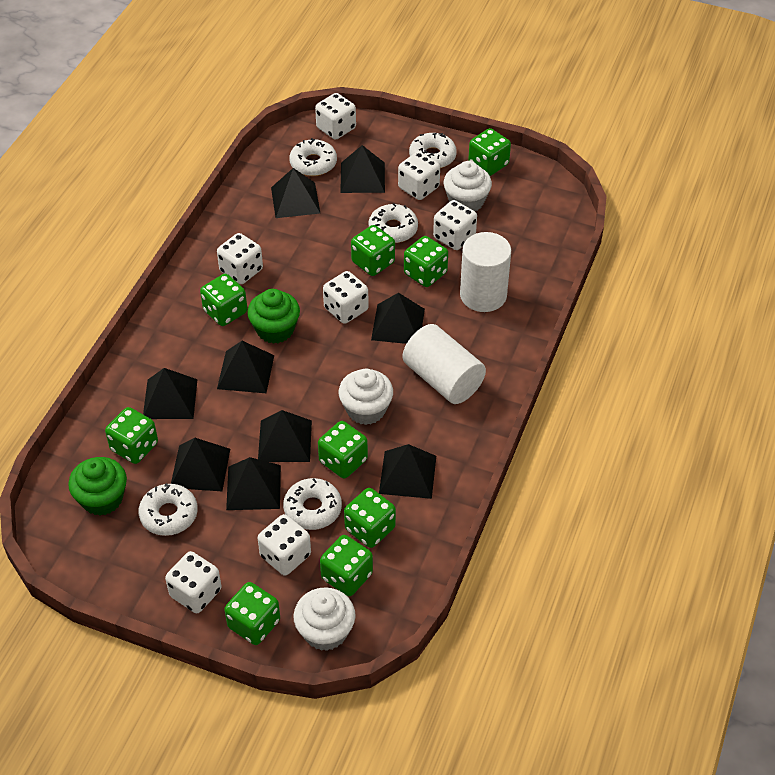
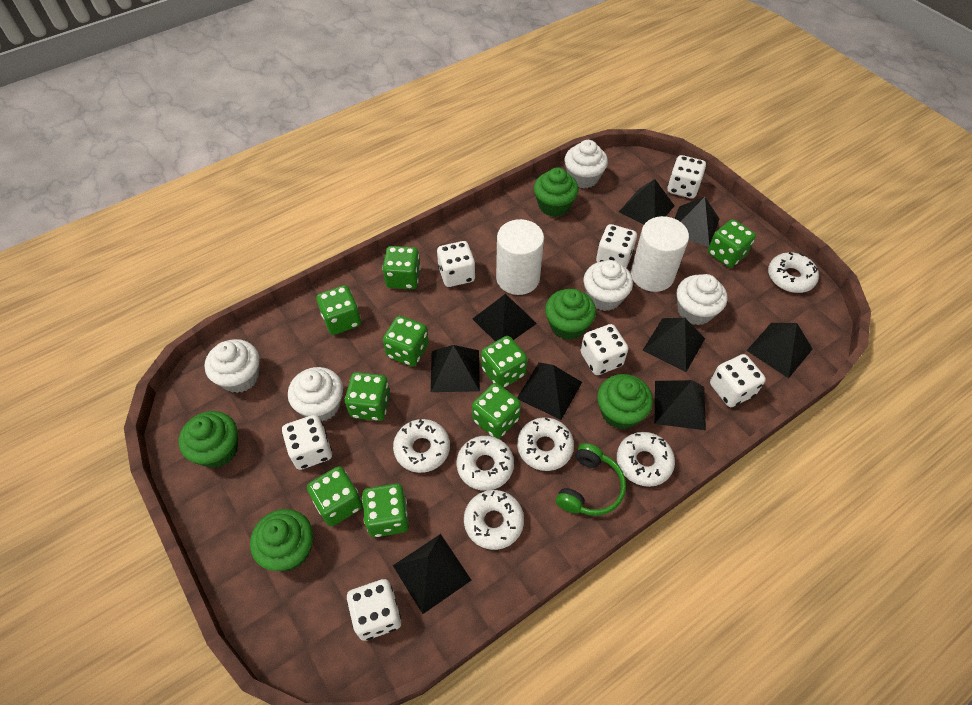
green cupcake: [68,457,127,516] [247,289,300,344] = 2 -> [179,411,238,468] [250,509,313,571] [534,167,579,217] [545,289,596,340] [597,374,653,429] = 5
green headphones: none = 0 -> [556,443,626,516] = 1
white cupcake: [293,587,356,651] [338,369,393,425] [443,161,492,211] = 3 -> [204,339,259,393] [288,367,343,421] [564,140,608,188] [583,260,633,311] [677,274,727,325] = 5
white donut: [138,483,198,536] [283,478,342,530] [289,138,337,176] [368,203,418,243] [409,133,457,168] = 5 -> [393,419,450,473] [456,436,514,491] [464,490,524,550] [517,417,574,471] [617,432,675,487] [768,252,819,293] = 6

